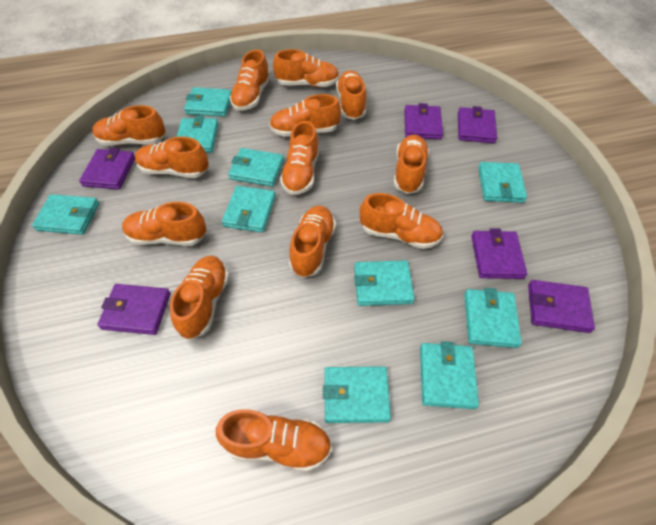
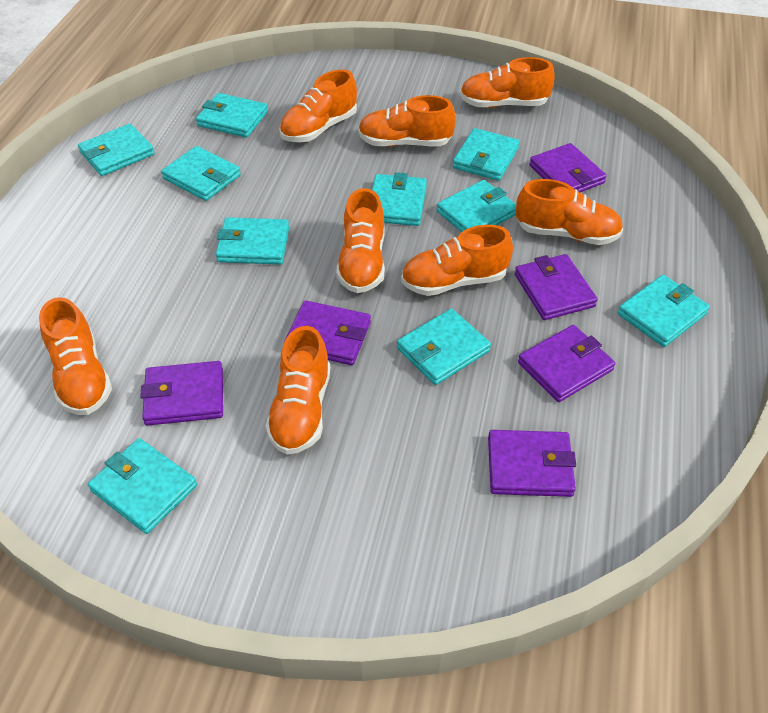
orange shoe: [92,105,165,146] [122,202,206,246] [135,137,209,178] [170,256,229,339] [216,409,332,472] [230,50,270,111] [269,94,341,137] [273,49,339,87] [280,121,319,195] [289,206,336,278] [336,70,366,120] [360,193,443,249] [394,135,429,194] = 13 -> [39,297,112,415] [265,326,330,455] [279,69,357,142] [336,188,385,293] [358,95,456,147] [401,225,513,296] [460,57,555,108] [516,179,623,245] = 8

